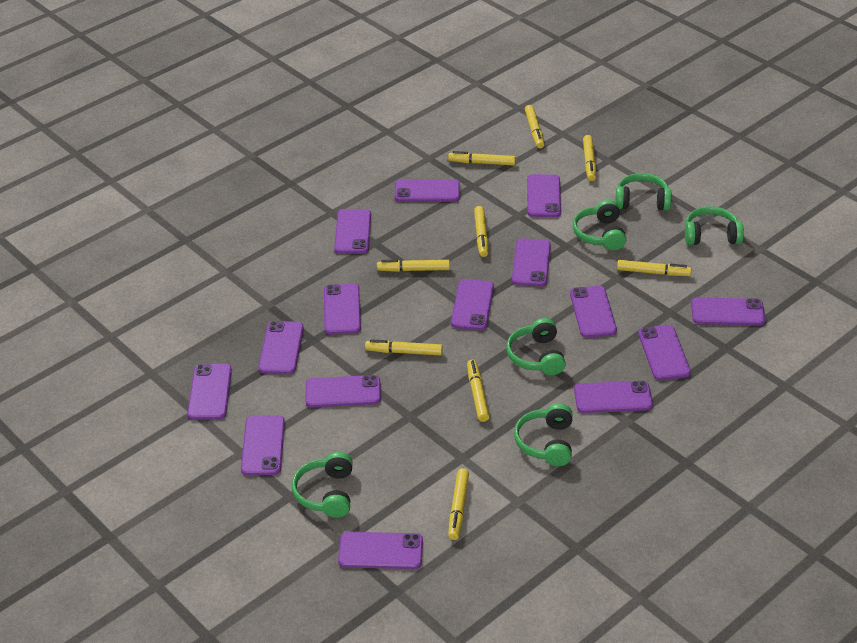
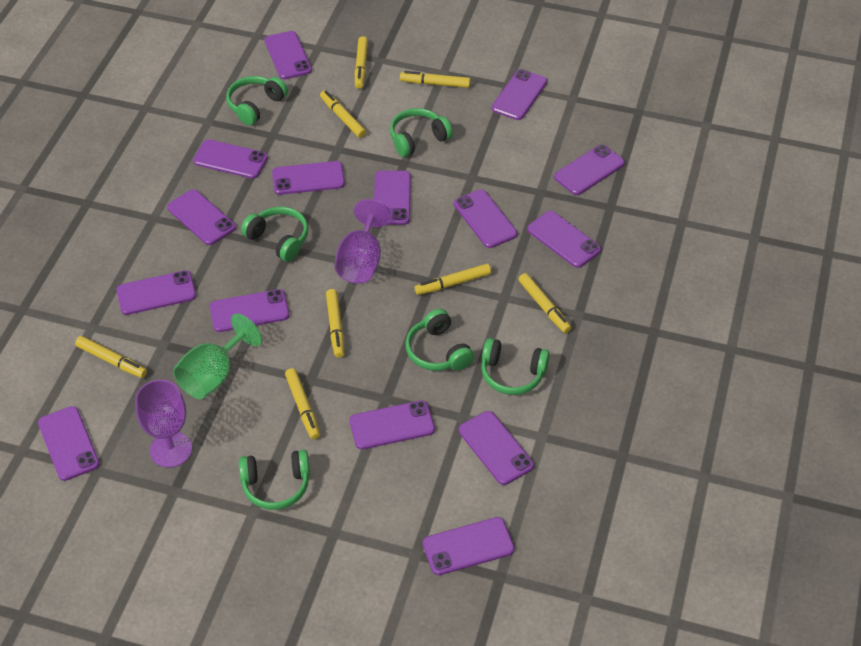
green goblet: none = 0 -> [173,313,262,399] = 1
purple goblet: none = 0 -> [135,380,192,468] [334,199,391,284] = 2
yellow marker: [365,339,443,355] [377,260,450,272] [448,151,516,166] [448,468,469,540] [467,360,489,422] [474,206,488,257] [525,105,544,148] [583,135,596,181] [617,260,691,276] = 9 -> [75,336,147,378] [285,368,320,439] [320,90,366,138] [326,289,344,358] [355,36,368,89] [400,71,470,88] [414,264,491,295] [518,273,571,333] = 8

